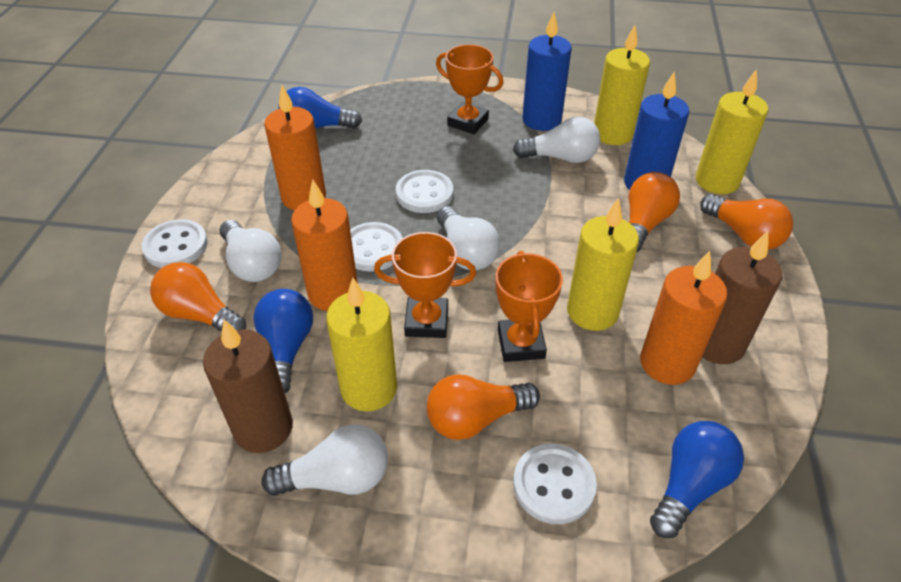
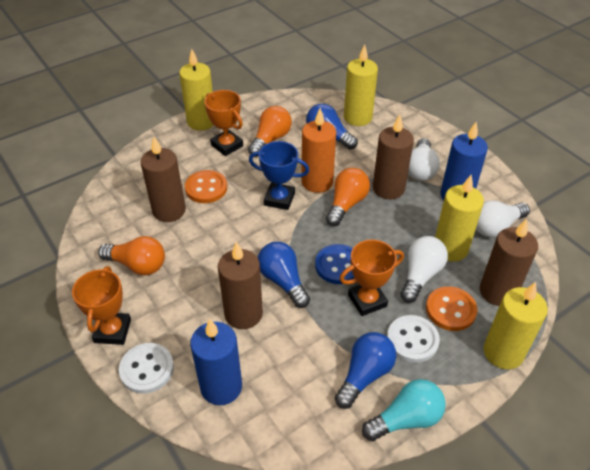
blue button: none = 0 -> [315,244,354,284] = 1
blue trophy: none = 0 -> [249,141,309,210] = 1
brown candle: [203,320,293,453] [702,231,782,364] = 2 -> [141,136,186,222] [218,241,263,329] [373,115,414,199] [480,219,538,306] = 4
orange button: none = 0 -> [185,170,227,203] [426,286,477,331] = 2
orange candle: [264,85,326,210] [291,179,358,311] [640,251,727,385] = 3 -> [301,108,336,193] = 1
orange light bulb: [150,262,246,331] [427,374,540,440] [628,172,680,252] [700,194,794,250] = 4 -> [98,236,165,275] [248,106,292,157] [326,168,370,226] = 3
turquoise light bulb: none = 0 -> [362,379,446,441] = 1
white button: [141,219,208,268] [350,222,403,272] [396,170,453,213] [513,444,597,524] = 4 -> [119,343,174,394] [387,315,440,363] = 2
white light bulb: [219,220,282,282] [262,424,388,496] [437,206,500,270] [513,116,600,163] = 4 -> [400,236,448,303] [408,138,440,181] [476,200,530,238] = 3

